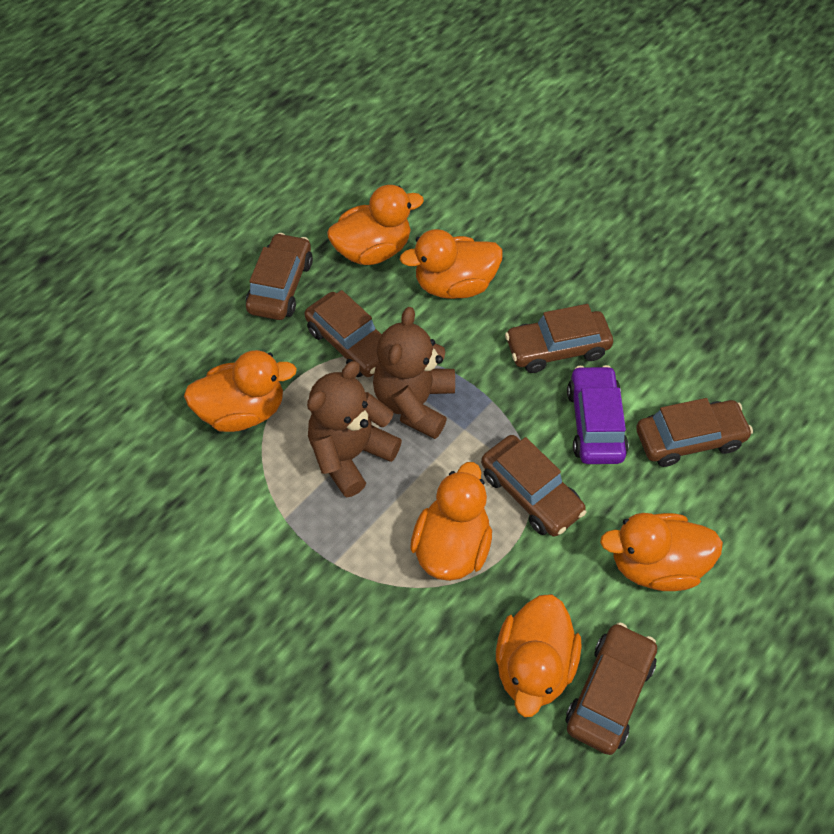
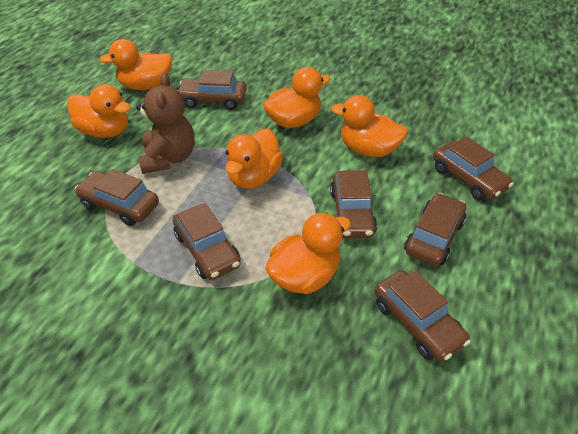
brown car: [246,233,313,320] [305,290,382,377] [481,435,587,537] [505,304,613,373] [566,622,657,755] [636,398,753,467] = 6 -> [75,169,159,226] [173,203,241,280] [178,70,247,110] [330,170,377,238] [375,270,471,362] [404,193,466,266] [433,136,514,200] = 7
brown teddy bear: [307,361,402,497] [373,307,455,439] = 2 -> [136,73,195,174] = 1
purple car: [567,365,629,464] = 1 -> none = 0

